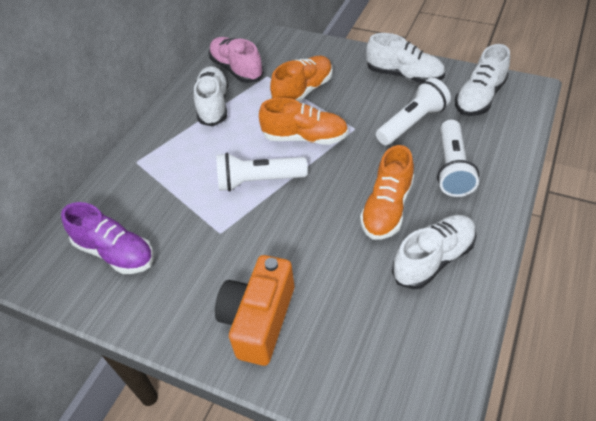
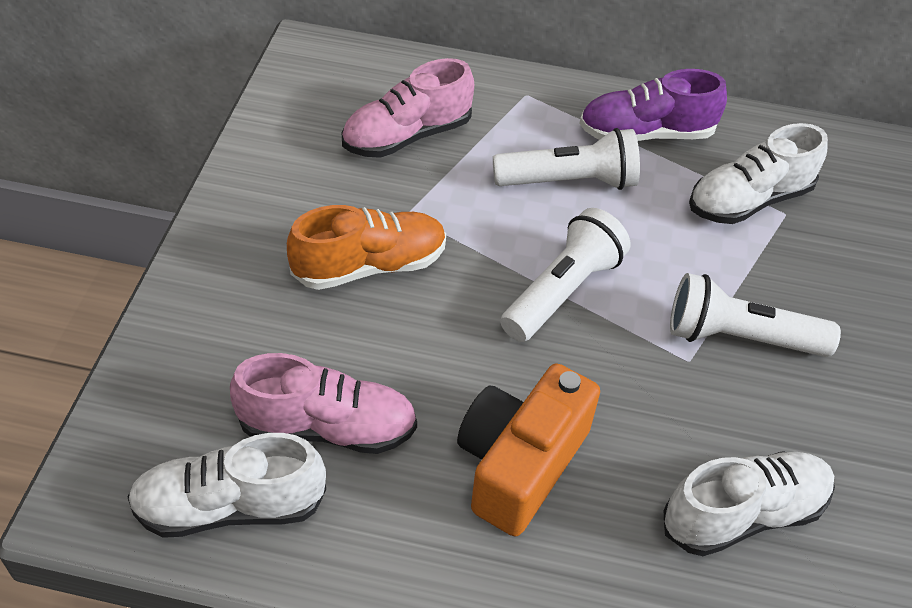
orange shoe: [259,97,348,145] [270,56,333,102] [360,145,414,240] = 3 -> [287,205,446,290] = 1
pink shoe: [209,37,264,83] = 1 -> [230,353,417,454] [342,58,474,158] = 2
white shoe: [194,66,228,126] [366,33,445,83] [392,215,477,289] [455,44,510,116] = 4 -> [128,433,326,538] [664,451,835,556] [689,123,828,224] = 3

